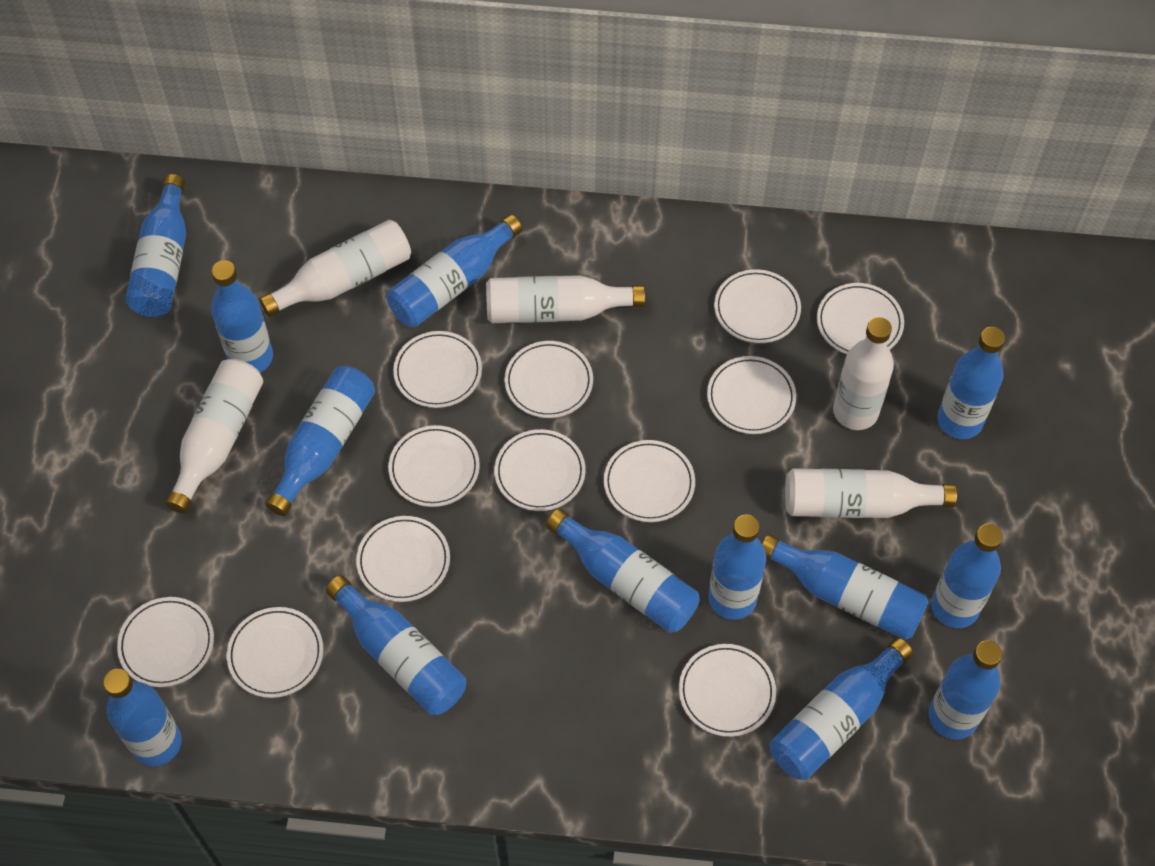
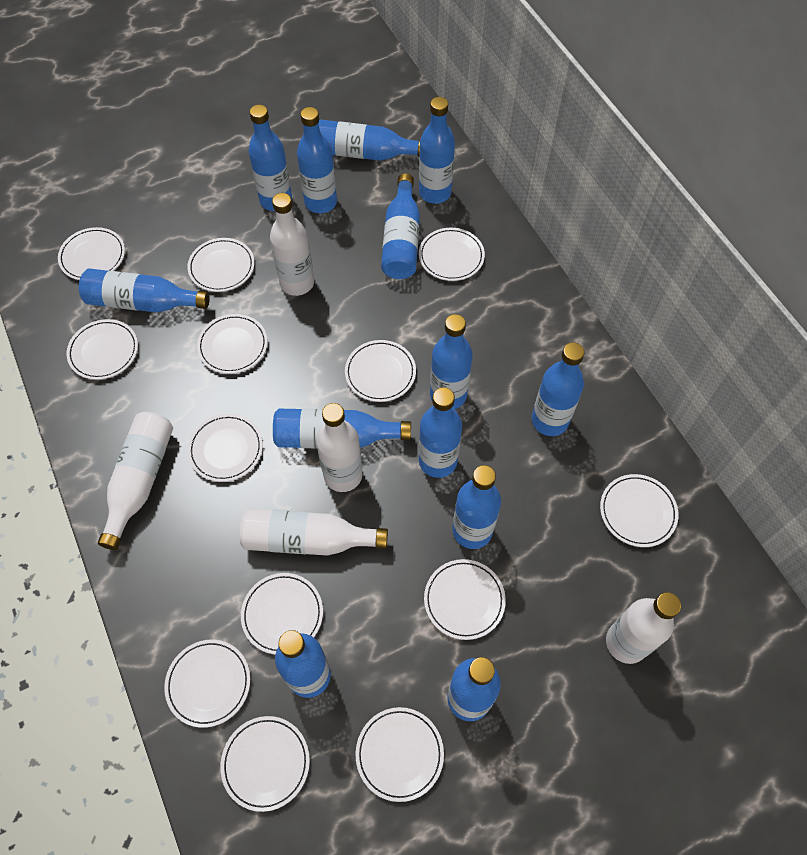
white plate: [117,597,214,687] [227,607,323,698] [356,516,450,602] [388,425,480,507] [393,331,482,408] [494,429,586,511] [504,341,593,418] [604,440,695,522] [679,644,776,737] [707,356,796,434] [714,269,801,343] [817,283,904,355] = 12 -> [58,227,125,280] [66,319,138,380] [164,640,250,728] [187,238,255,292] [187,414,263,482] [197,314,267,374] [220,716,310,812] [241,573,323,655] [345,340,416,402] [355,707,444,802] [419,228,485,281] [424,559,506,640] [600,474,679,547] = 13

